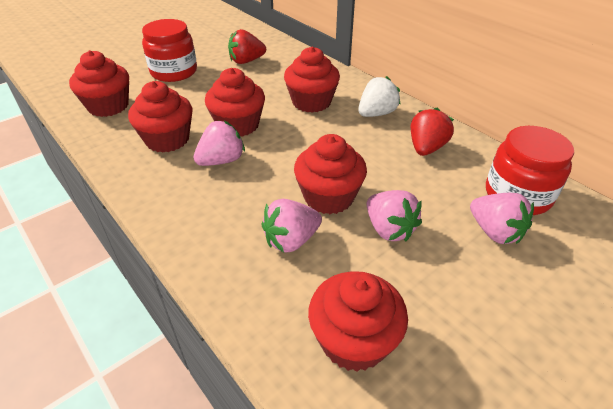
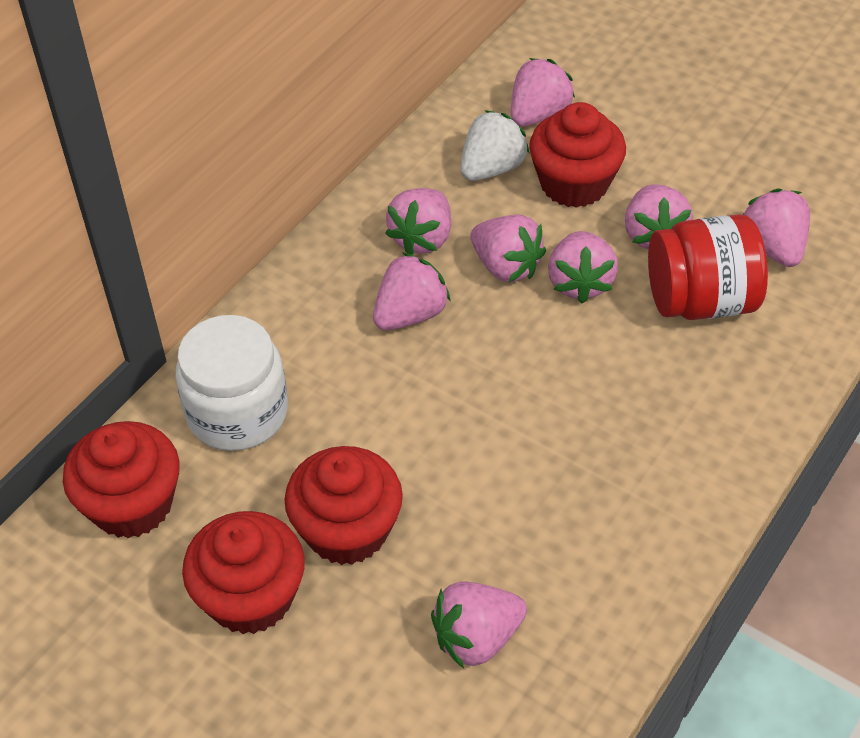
pink strawberry: [193,121,245,166] [261,199,322,252] [367,190,422,241] [470,193,534,244] = 4 -> [373,253,450,330] [385,188,451,255] [431,582,527,669] [470,214,546,282] [511,58,575,127] [548,231,618,303] [625,184,693,250] [743,188,810,267] = 8
red cupcake: [69,50,129,117] [128,81,192,153] [205,68,265,137] [284,47,340,113] [294,134,367,214] [308,271,408,372] = 6 -> [63,421,179,538] [182,511,305,634] [284,446,403,565] [529,102,626,208] = 4
red jar: [142,19,197,82] [486,126,574,215] = 2 -> [648,214,768,320] = 1
red strawberry: [228,29,266,64] [411,108,454,156] = 2 -> none = 0
white jar: none = 0 -> [176,315,288,451] = 1

